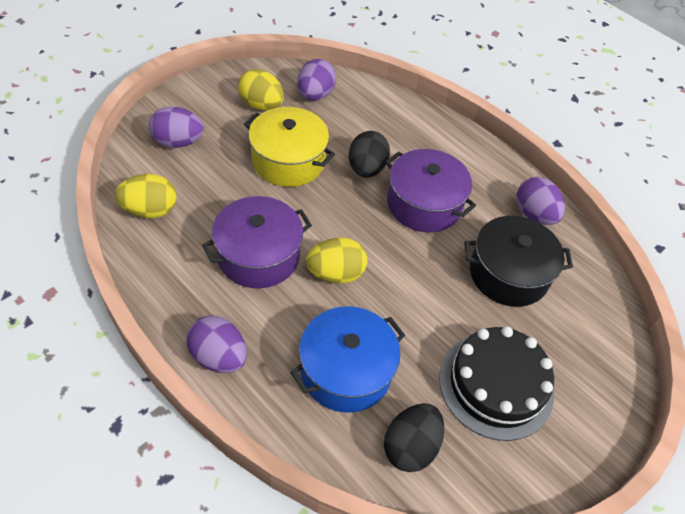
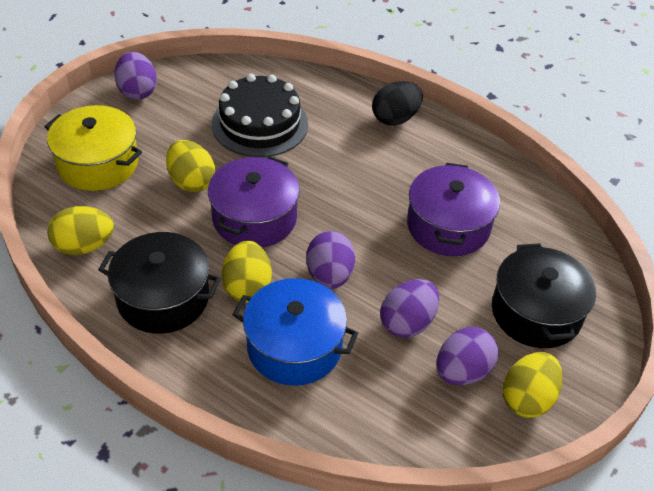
black egg: [349,131,390,178] [384,403,444,472] = 2 -> [372,81,423,126] = 1
black pot: [464,216,573,307] = 1 -> [98,232,221,334] [492,243,596,348] = 2
yellow egg: [115,174,177,218] [238,69,284,110] [306,238,368,284] = 3 -> [47,206,114,255] [166,140,215,192] [222,240,272,303] [503,352,563,418] = 4

